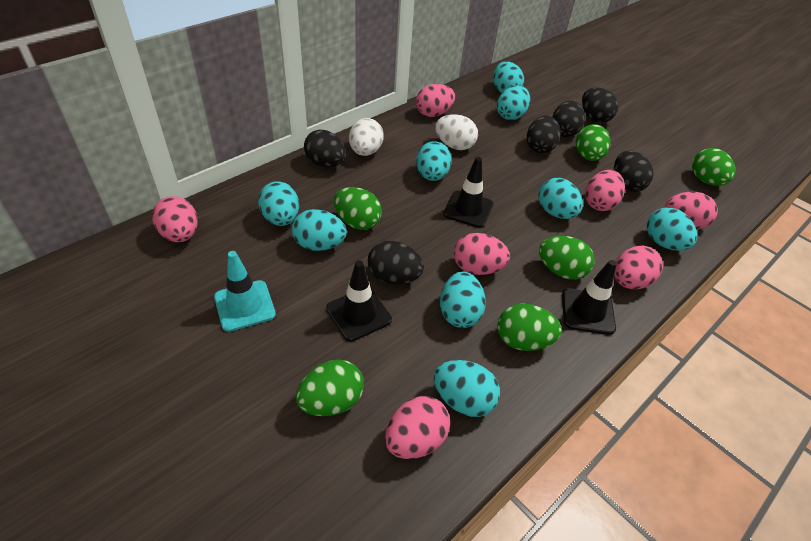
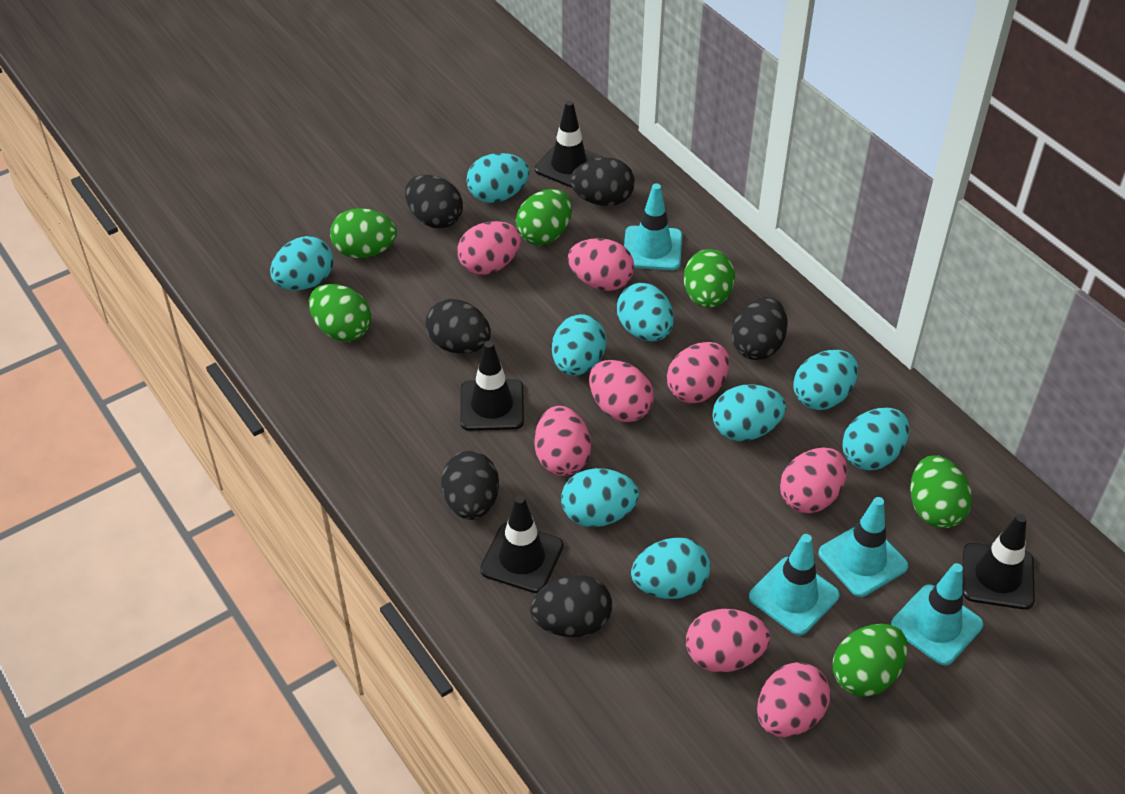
black traffic cone: [326,260,392,342] [443,157,494,228] [562,260,617,335] = 3 -> [460,341,524,431] [480,495,563,593] [535,101,603,188] [963,514,1035,610] = 4
pink egg: [152,196,198,242] [385,396,450,459] [416,84,455,117] [454,233,510,275] [585,170,625,211] [614,245,663,289] [665,192,718,229] = 7 -> [457,221,521,275] [535,406,591,476] [568,238,634,291] [589,360,654,422] [667,342,730,403] [686,609,770,673] [757,662,831,737] [780,448,847,513] = 8
turquoise traffic cone: [214,251,276,332] = 1 -> [624,183,682,270] [749,534,840,636] [818,497,908,597] [891,563,983,666] = 4
white egg: [349,118,384,156] [435,114,478,150] = 2 -> none = 0

